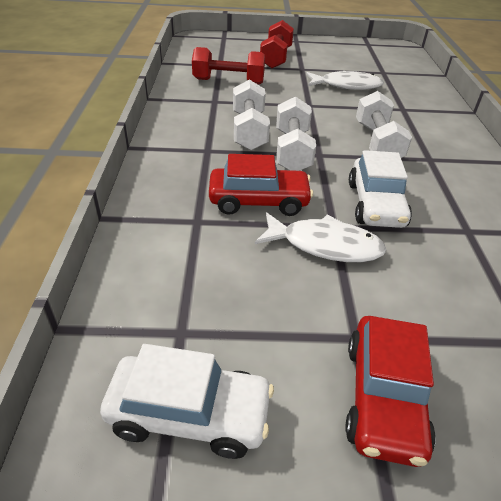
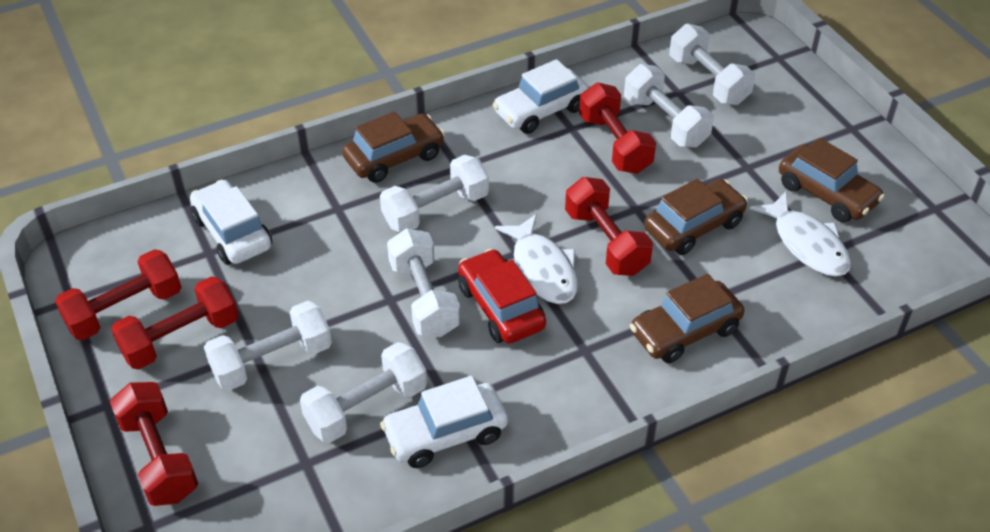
brown car: none = 0 -> [342,111,445,183] [630,274,744,363] [644,179,748,255] [779,138,885,223] = 4
red car: [209,154,313,216] [345,316,436,467] = 2 -> [458,249,546,344] = 1
red dumbbell: [192,47,265,84] [260,20,294,69] = 2 -> [55,249,181,340] [110,382,198,506] [111,276,239,370] [565,177,653,276] [579,83,656,174] = 5
white car: [100,344,274,459] [349,150,412,228] = 2 -> [190,179,272,265] [380,376,508,468] [493,59,589,134] = 3
white dumbbell: [233,79,270,150] [276,97,316,171] [356,91,412,158] = 3 -> [204,300,332,391] [300,342,427,443] [380,155,489,232] [387,228,461,337] [624,64,714,148] [669,24,755,105] = 6

